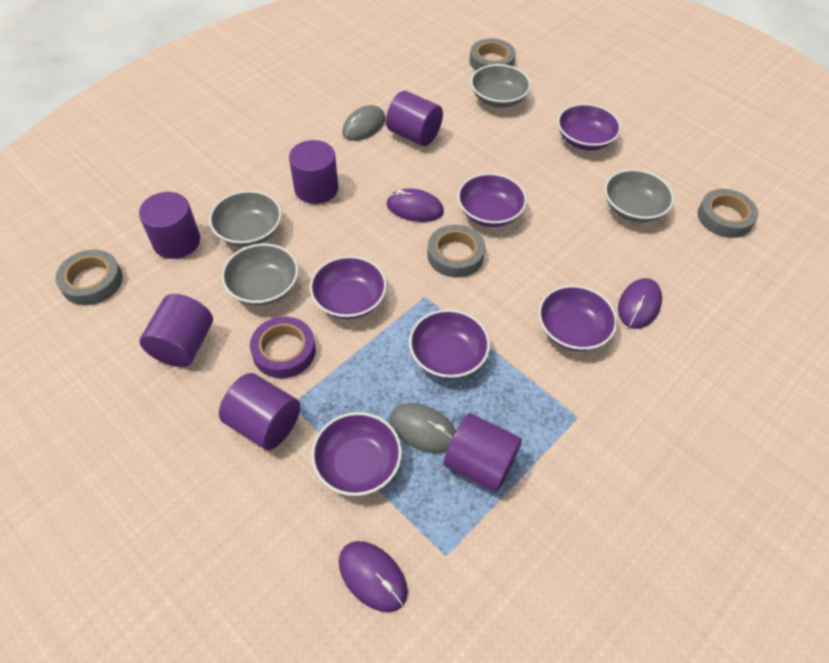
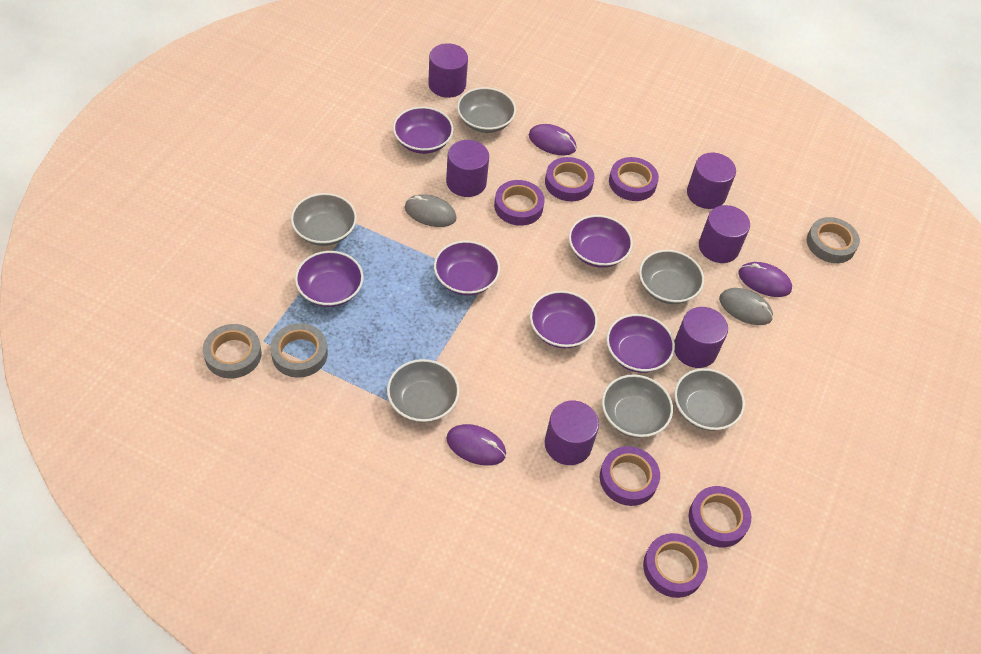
grey bowl: [209,190,282,247] [221,243,299,305] [470,64,531,108] [604,169,674,223] = 4 -> [291,193,357,246] [387,359,460,423] [457,87,516,133] [602,374,673,438] [639,250,704,304] [674,368,745,431] = 6
grey tape: [55,250,123,305] [427,225,485,277] [470,39,516,71] [698,189,758,238] = 4 -> [203,324,262,378] [270,323,328,378] [807,217,860,263] = 3
purple tape: [250,317,316,378] = 1 -> [494,180,545,226] [545,157,595,201] [600,446,660,506] [609,157,659,201] [643,533,708,598] [689,486,751,547] = 6

